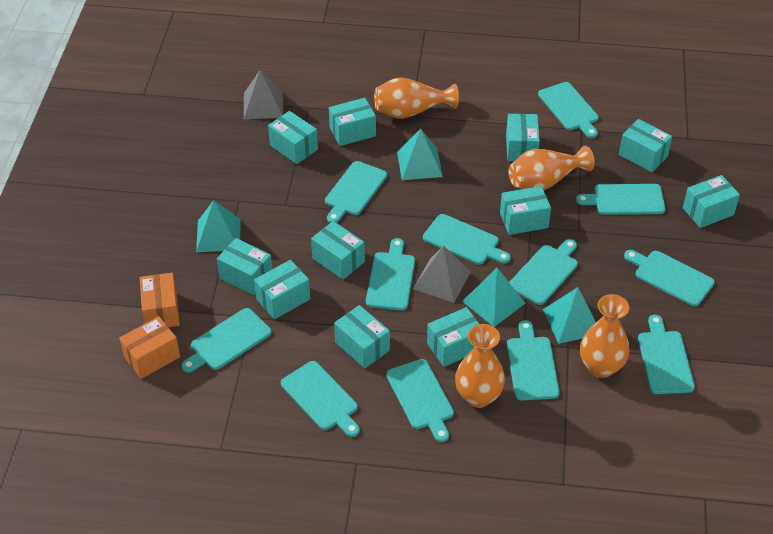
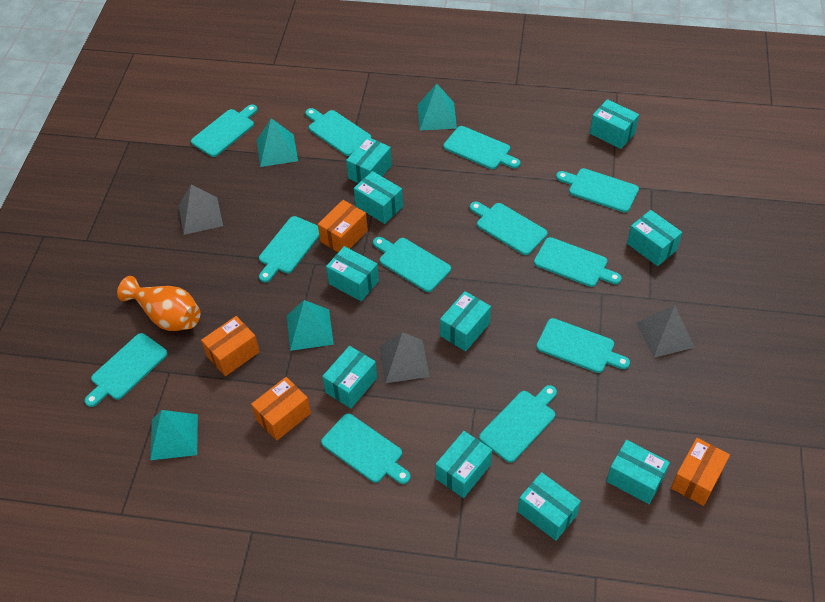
grey pyramid: [244,70,283,119] [413,246,471,303] = 2 -> [179,184,223,235] [379,332,430,383] [637,305,695,358] = 3
orange box: [119,316,180,379] [140,273,180,327] = 2 -> [201,316,260,376] [251,377,311,441] [318,200,368,252] [671,438,730,506] = 4
orange vase: [374,77,459,119] [455,324,505,408] [508,146,595,190] [580,294,629,378] = 4 -> [117,276,201,331] = 1
turquoise box: [217,238,272,295] [254,260,310,319] [268,111,318,164] [311,221,365,280] [329,98,376,146] [334,305,390,368] [427,307,479,367] [500,186,551,235] [506,114,540,161] [619,119,672,172] [683,175,740,228] = 11 -> [322,346,377,409] [326,246,379,301] [346,137,392,183] [354,171,403,224] [436,431,492,498] [440,291,491,351] [518,472,581,541] [590,99,639,149] [606,440,670,504] [627,210,682,266] = 10

